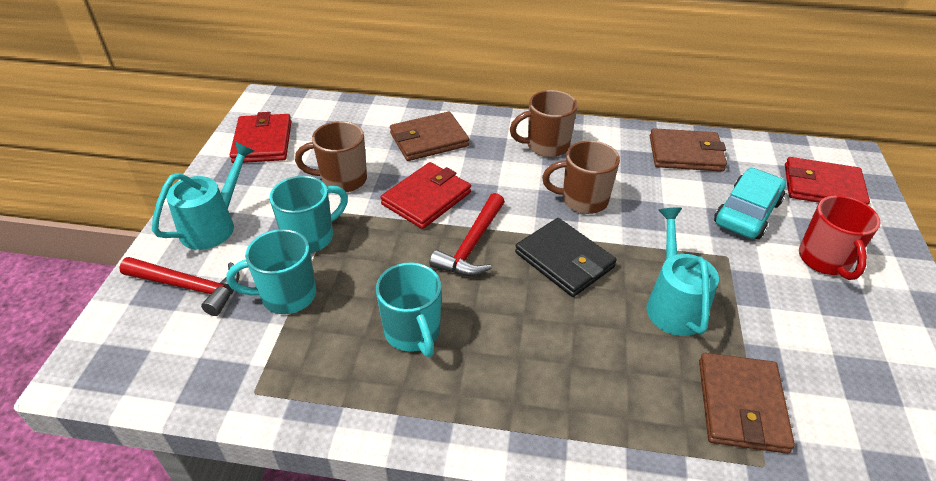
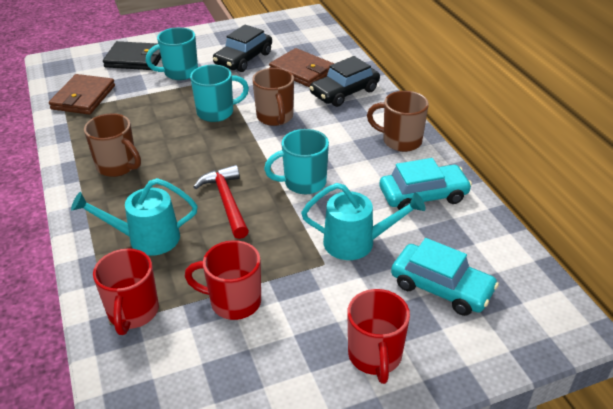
black car: none = 0 -> [213,25,272,72] [309,56,380,107] = 2
brown wallet: [390,111,469,161] [650,128,727,172] [699,353,795,454] = 3 -> [49,74,115,115] [269,48,334,87] = 2
red hammer: [119,257,240,316] [430,193,505,276] = 2 -> [194,165,249,239] = 1
red mug: [799,195,880,280] = 1 -> [93,249,159,335] [184,240,261,320] [348,289,410,384] = 3
red wallet: [230,112,292,163] [381,162,471,229] [785,157,870,205] = 3 -> none = 0
turquoise car: [714,168,786,239] = 1 -> [380,158,472,210] [391,238,499,316] = 2

